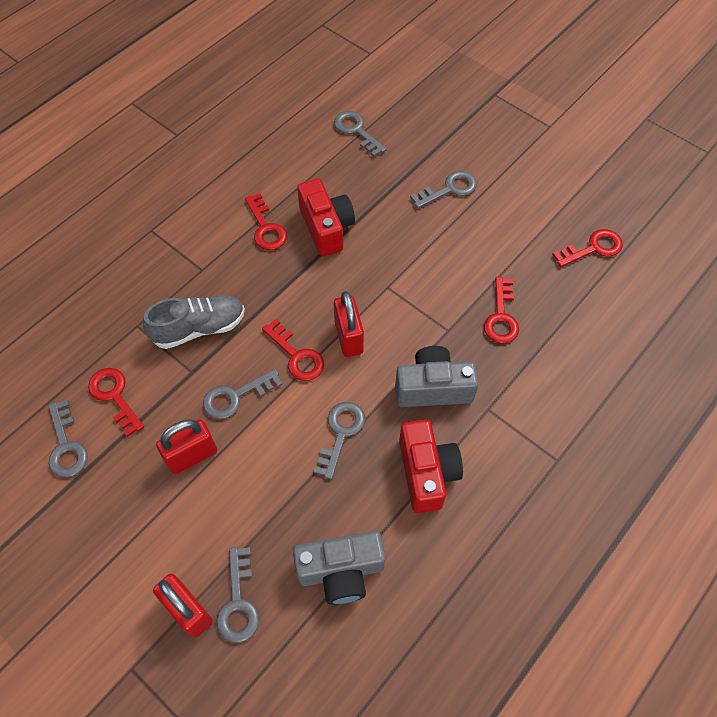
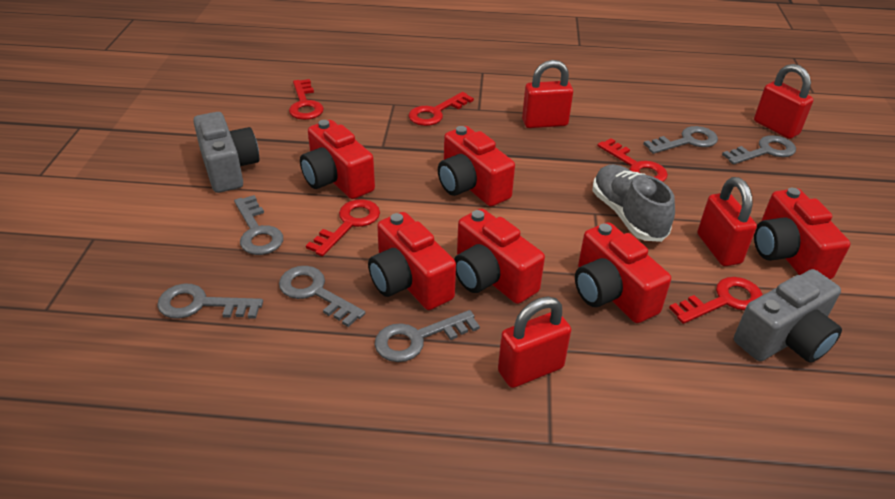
red camera: [297,179,355,256] [399,419,463,513] = 2 -> [300,120,375,199] [368,212,456,310] [438,126,515,207] [454,208,545,304] [575,222,671,323] [754,188,850,279] = 6
red padlock: [153,574,213,638] [156,420,217,474] [334,291,364,357] = 3 -> [498,297,571,388] [522,60,573,128] [697,177,757,266] [754,64,814,139] = 4

